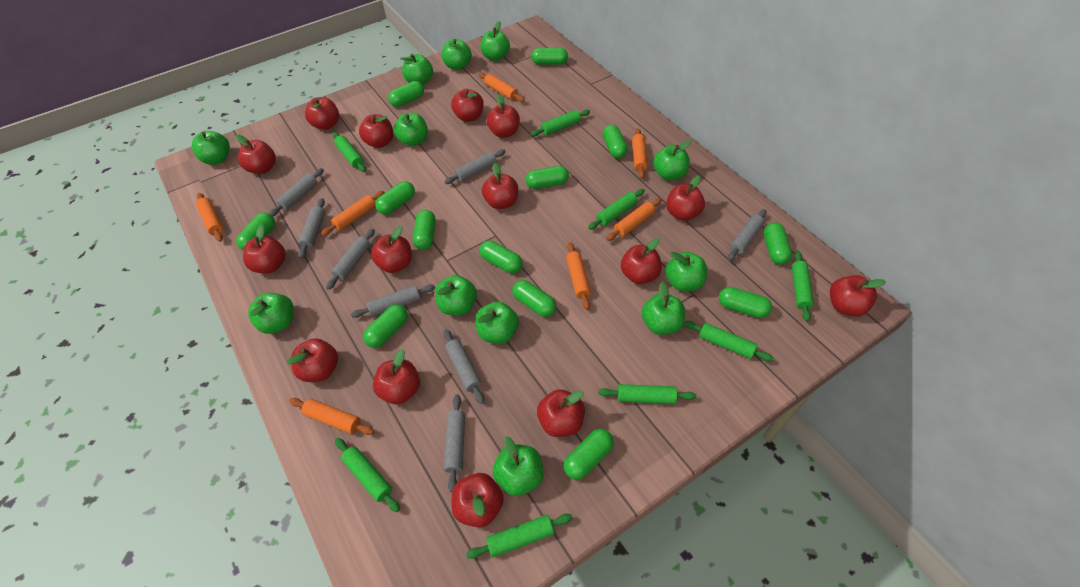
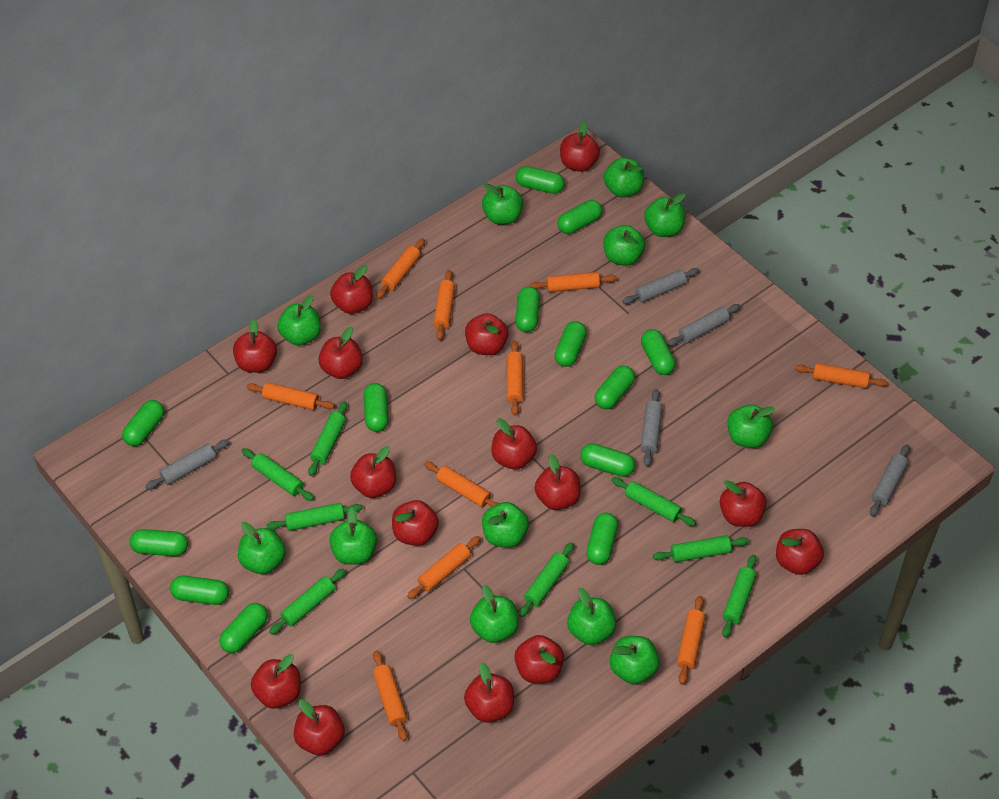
grey rolling pin: [269,168,324,216] [298,198,325,259] [326,229,375,290] [351,284,435,318] [443,329,484,404] [444,149,505,184] [444,394,465,492] [728,209,767,261] = 8 -> [145,439,229,490] [622,268,699,304] [641,389,663,466] [667,304,740,346] [870,445,910,516] = 5
orange rolling pin: [196,193,223,242] [289,398,374,435] [321,191,385,236] [478,72,525,102] [566,242,591,310] [606,198,662,241] [632,128,648,179] = 7 -> [246,382,335,410] [373,650,408,741] [376,238,425,299] [407,536,481,599] [424,462,499,507] [433,270,455,340] [507,340,523,415] [529,272,617,292] [677,596,705,685] [795,363,887,388] = 10

